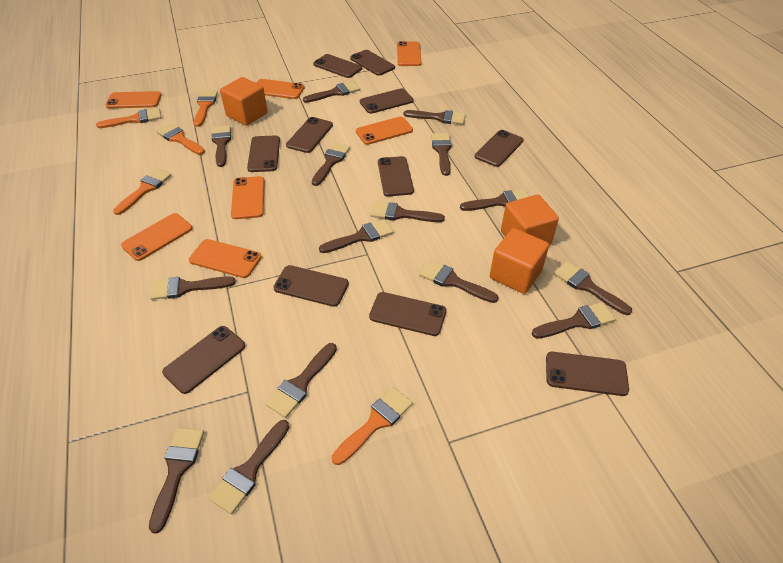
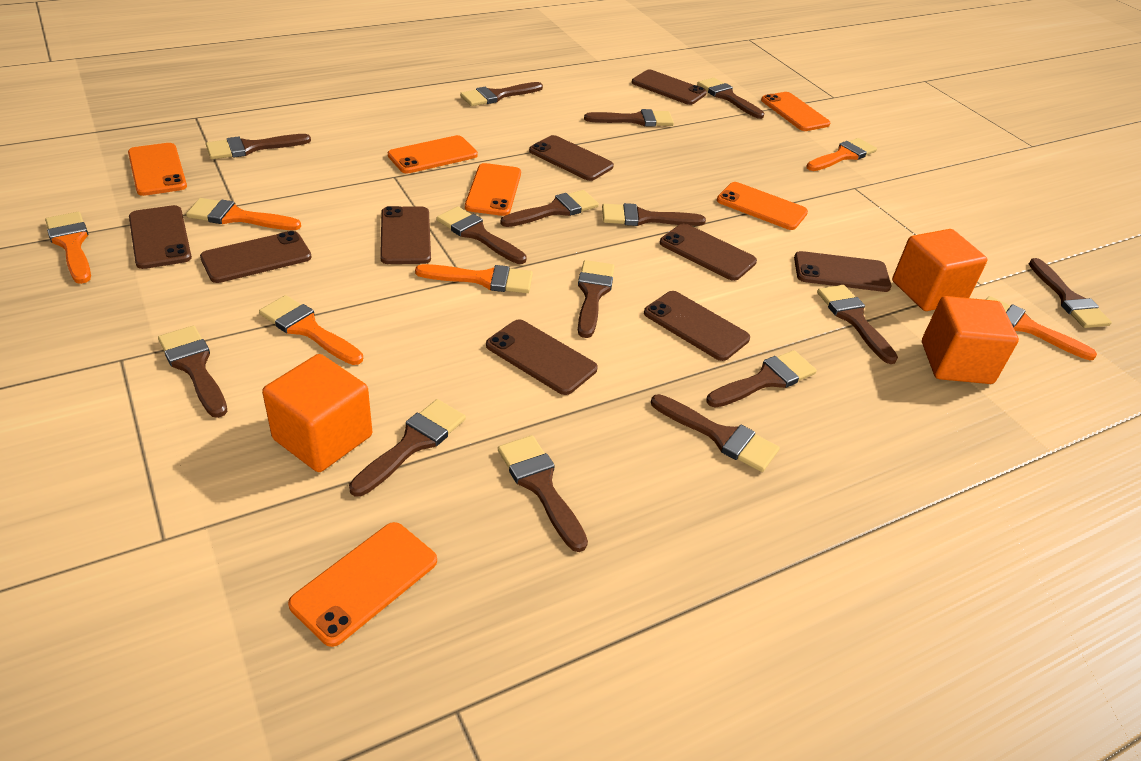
brown phone: [162,326,246,394] [247,135,280,172] [273,265,349,307] [286,117,333,153] [313,54,362,78] [350,50,395,76] [360,88,414,114] [369,292,447,336] [378,156,414,196] [475,130,523,167] [546,352,629,396] = 11 -> [129,205,192,269] [200,231,312,283] [380,206,431,264] [486,319,598,395] [529,135,614,181] [632,70,707,105] [644,291,750,361] [660,223,757,281] [794,251,891,292] = 9
orange brush: [96,108,161,128] [113,168,171,215] [156,123,205,155] [194,91,218,127] [332,387,413,465] = 5 -> [45,212,91,284] [186,198,301,230] [259,295,363,365] [415,264,533,293] [806,138,877,171] [986,296,1097,360] = 6
orange phone: [106,91,162,109] [121,213,192,261] [189,239,262,278] [231,176,264,219] [257,79,305,99] [356,117,413,145] [397,41,422,66] = 7 -> [128,143,187,196] [288,522,437,647] [388,135,478,174] [465,163,521,216] [717,182,808,230] [761,92,830,131] = 6

